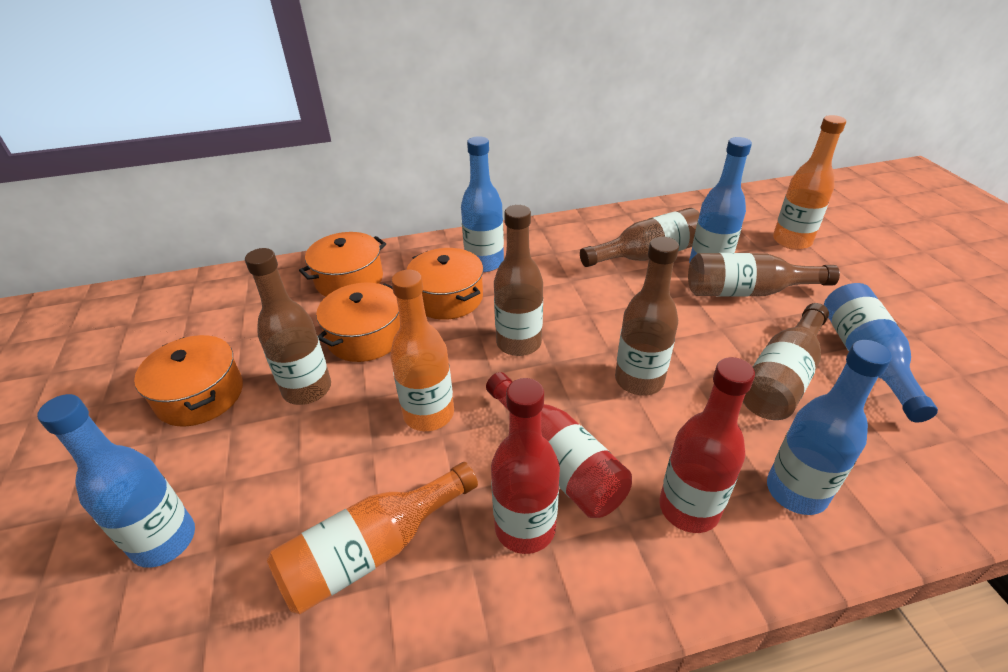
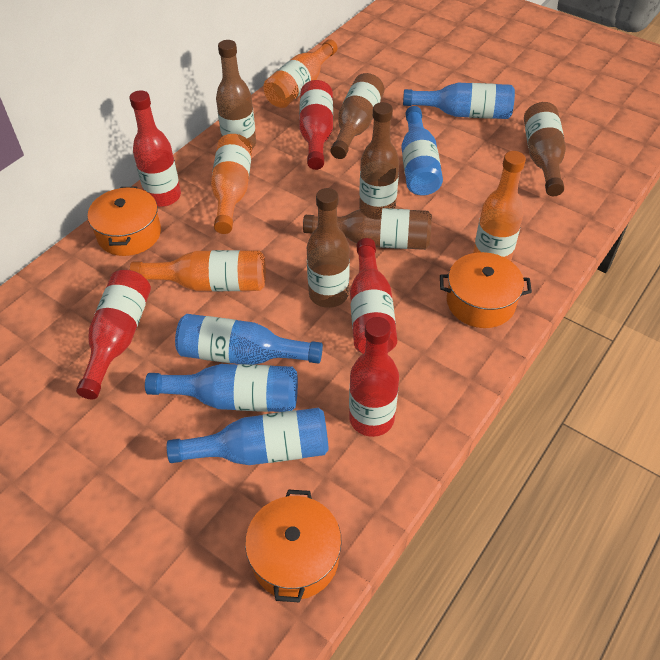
orange bottle: [267,462,478,614] [390,270,454,431] [773,115,846,250] = 3 -> [129,250,266,291] [211,134,252,234] [263,39,337,108] [473,151,526,261] = 4
orange pot: [134,335,243,427] [299,232,386,297] [316,283,400,362] [407,248,483,320] = 4 -> [88,186,161,256] [245,490,342,602] [440,252,532,328] = 3
red bottle: [486,372,632,518] [491,378,560,554] [659,357,755,533] = 3 -> [76,270,151,399] [129,90,181,207] [299,80,333,170] [349,317,399,437] [350,238,397,354] = 5

